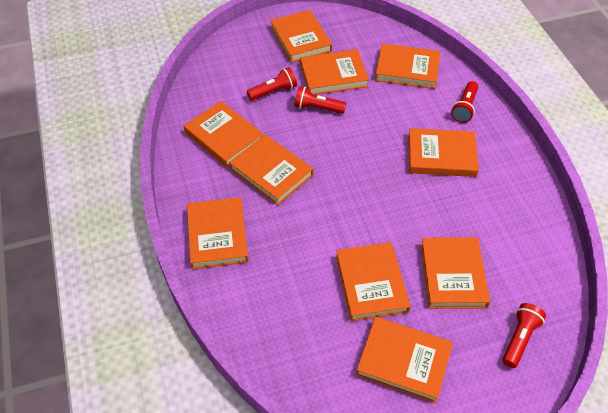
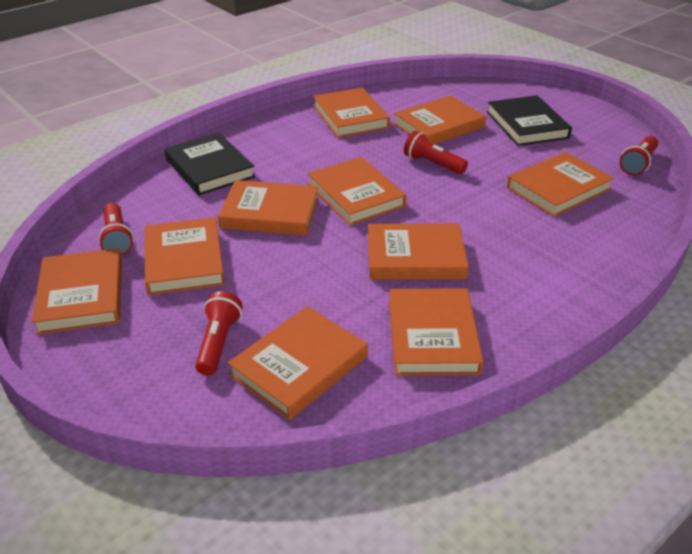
black book: none = 0 -> [164,133,255,195] [487,95,572,146] = 2

